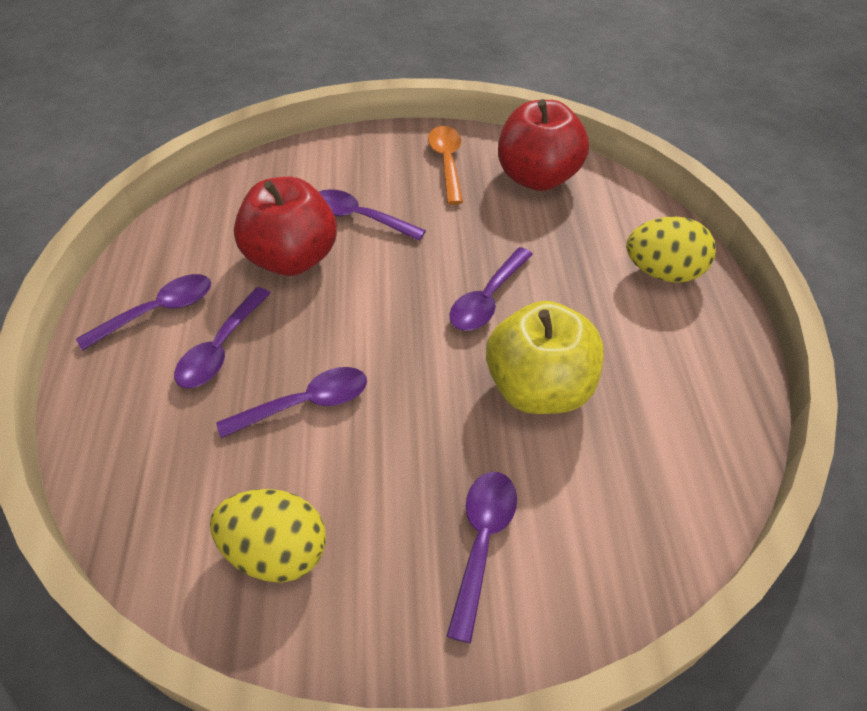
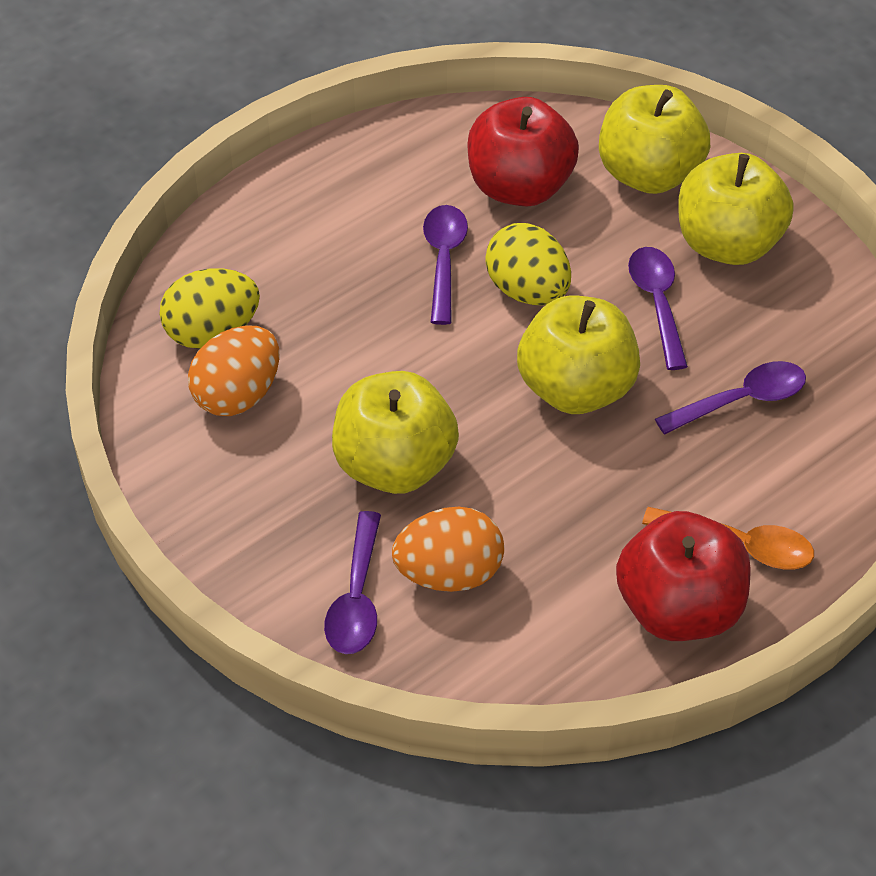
orange egg: none = 0 -> [188,325,280,416] [392,507,504,592] = 2
purple spoon: [76,274,211,351] [174,287,271,389] [216,367,367,438] [319,189,426,241] [446,472,517,643] [449,247,533,331] = 6 -> [324,511,381,654] [423,205,468,325] [628,247,688,370] [655,361,806,434] = 4
yellow apple: [486,301,604,414] = 1 -> [332,371,459,494] [517,296,640,414] [599,85,710,194] [678,153,794,265] = 4

